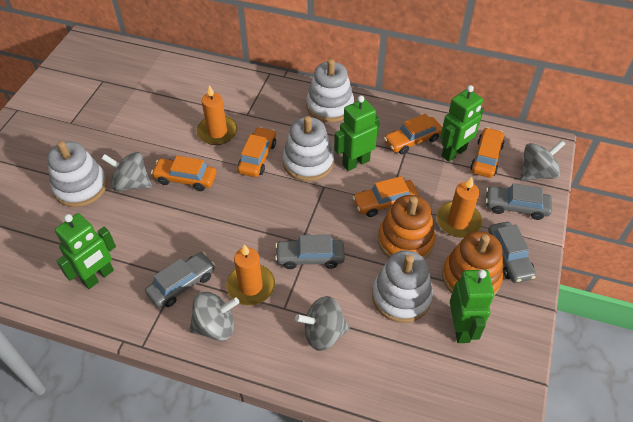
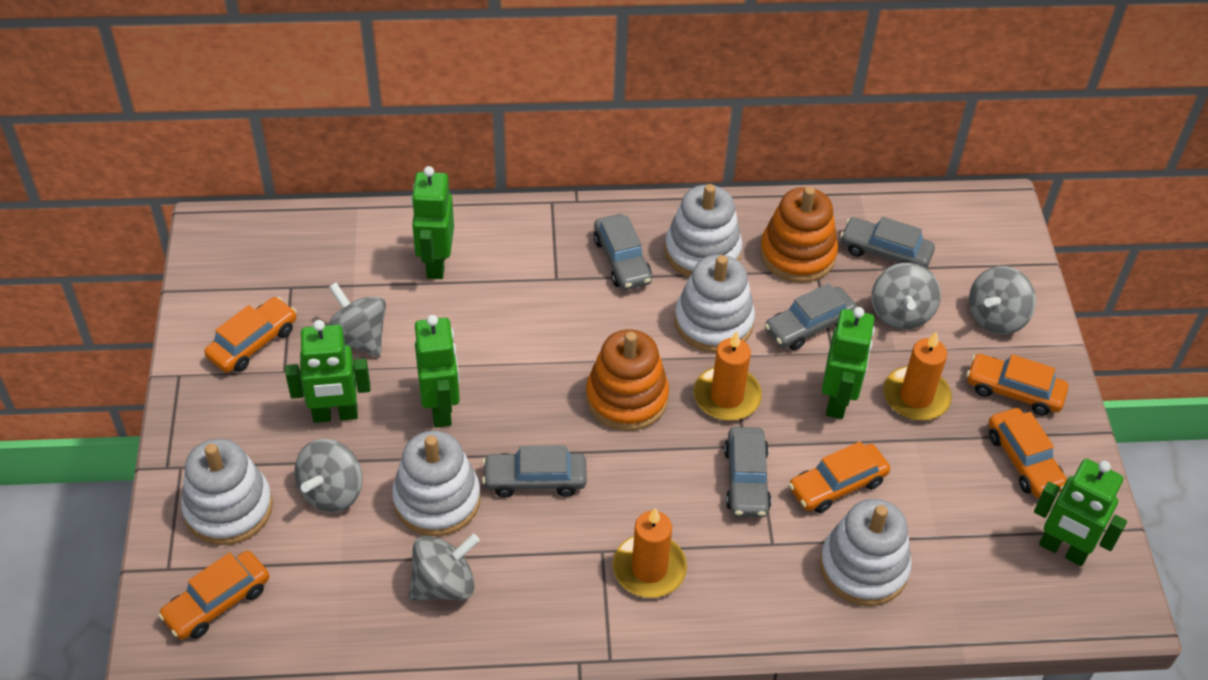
green robot: [55,213,116,289] [334,95,380,171] [440,85,484,162] [450,270,494,343] = 4 -> [285,320,371,423] [411,166,454,279] [415,315,460,427] [822,307,875,419] [1034,459,1127,566] = 5
grey car: [145,252,215,308] [275,235,345,269] [485,183,552,220] [488,222,536,283] = 4 -> [482,445,587,497] [594,214,652,290] [724,427,771,517] [764,283,857,350] [840,217,935,268] = 5
grey spinning top: [101,152,152,192] [189,292,239,341] [295,296,350,351] [520,140,565,181] = 4 -> [294,439,363,512] [328,282,386,357] [409,534,480,601] [872,263,941,329] [969,266,1036,335] = 5
white stacking toy: [47,141,107,207] [283,116,334,181] [306,59,354,123] [372,250,433,323] = 4 -> [181,439,273,545] [392,431,481,536] [665,184,742,277] [675,254,755,353] [820,499,912,606] = 5

